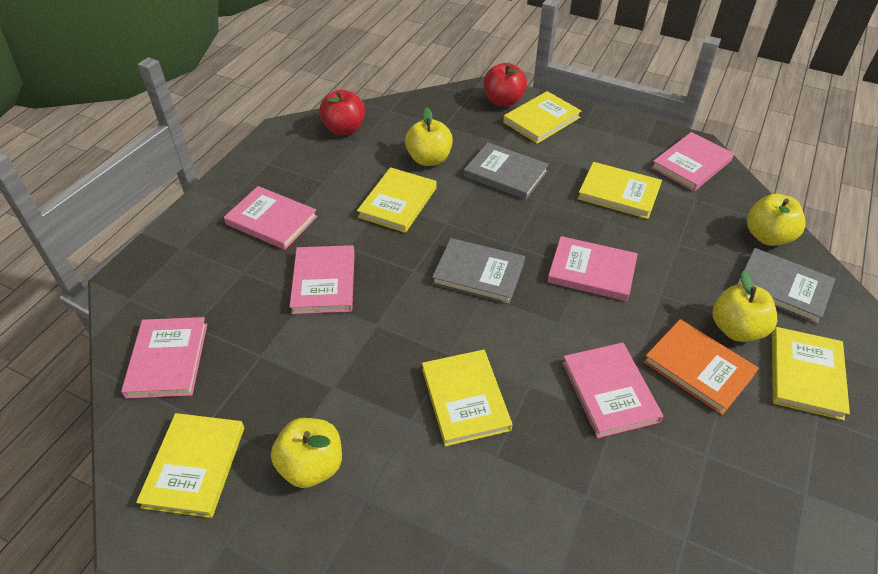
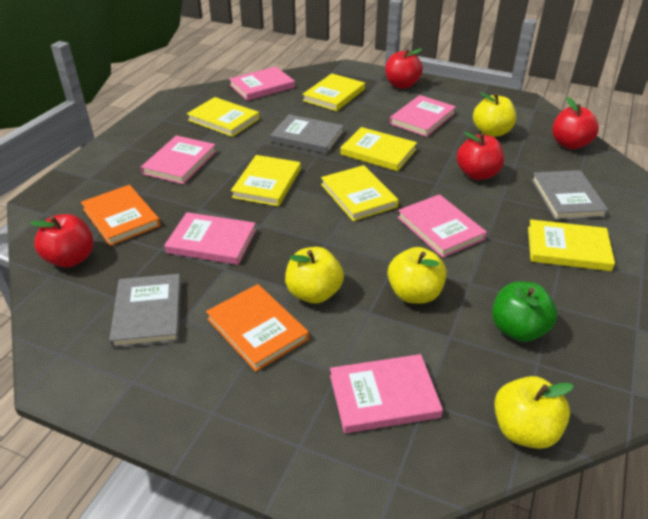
green apple: none = 0 -> [492,282,557,342] = 1
orange book: [643,319,759,415] = 1 -> [81,185,161,246] [206,284,309,372] = 2
red apple: [319,90,365,135] [483,63,527,107] = 2 -> [30,214,94,268] [385,48,423,89] [457,132,504,180] [552,97,599,149] = 4

